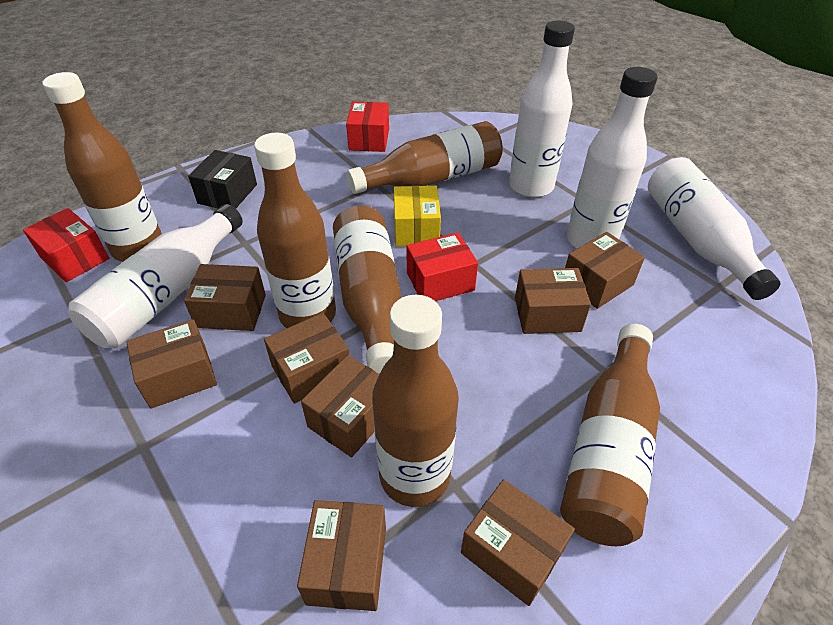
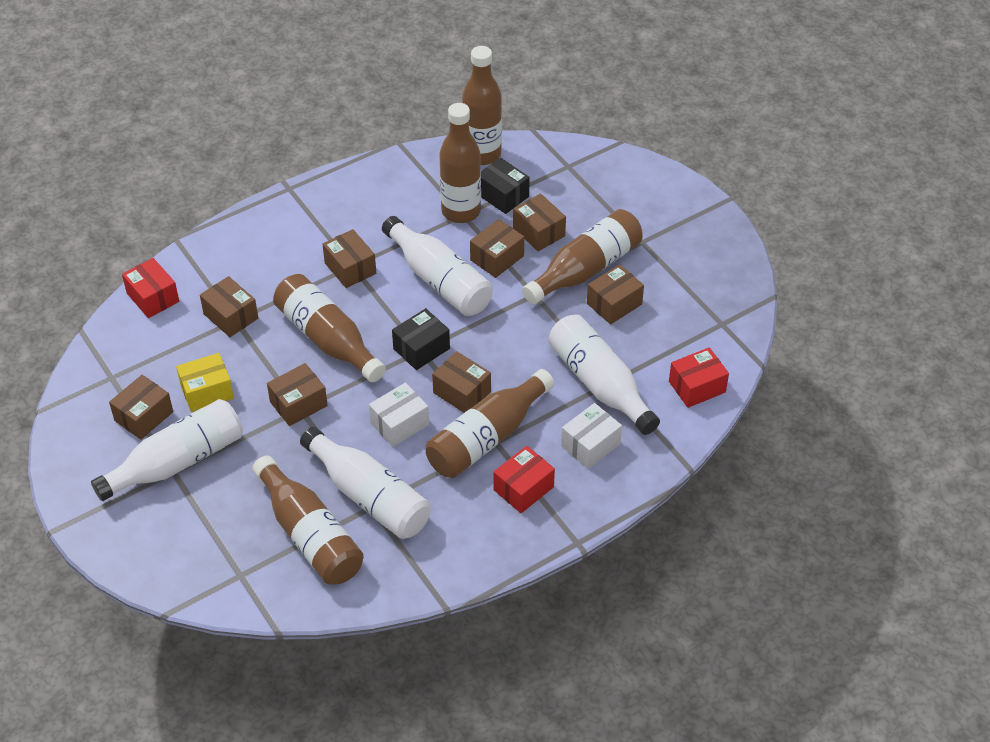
black box: [188,150,257,209] = 1 -> [392,308,450,370] [481,158,530,214] = 2
white box: none = 0 -> [369,383,429,447] [561,403,622,469] = 2

